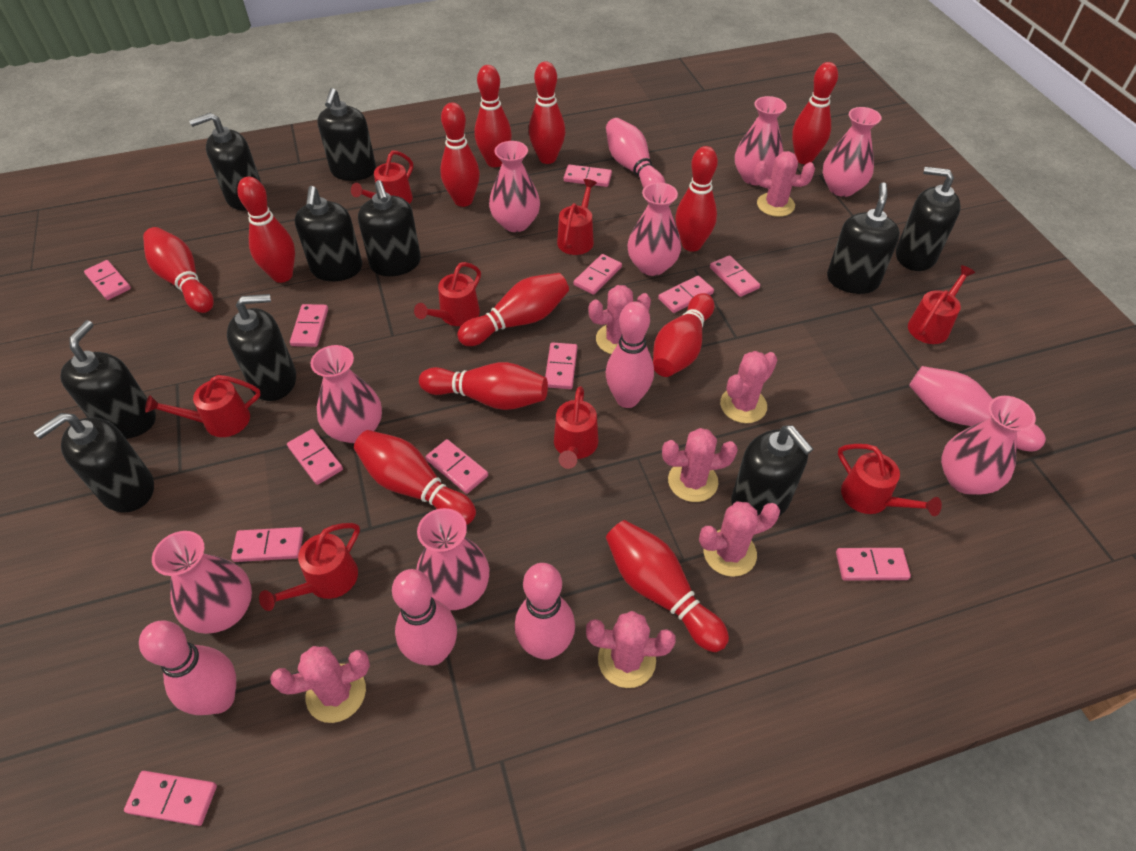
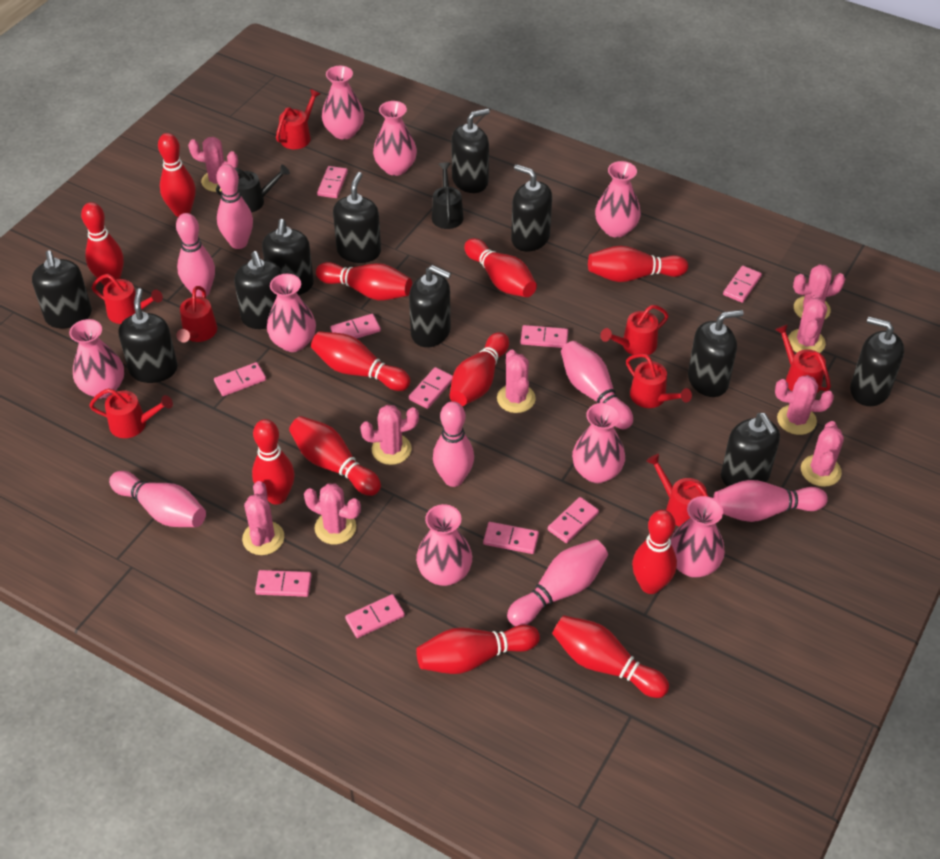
black soap dispenser: [34,413,154,513] [60,320,156,439] [189,113,262,210] [227,294,296,401] [295,186,362,281] [317,88,376,181] [358,180,421,276] [731,425,813,516] [827,182,900,294] [896,167,961,271] = 10 -> [32,250,92,329] [118,288,178,383] [234,251,282,329] [262,219,314,295] [333,172,381,263] [409,265,451,347] [451,108,490,193] [511,164,552,252] [688,310,744,397] [721,413,780,487] [850,317,904,406] = 11
black watering can: none = 0 -> [216,164,290,213] [432,163,464,229] = 2
pink bowling pin: [139,621,236,715] [392,569,457,666] [515,563,575,660] [606,118,665,188] [606,302,654,408] [909,366,1046,451] = 6 -> [109,471,206,527] [176,213,215,297] [217,164,253,249] [433,401,474,487] [507,539,608,626] [561,341,633,429] [713,480,828,522] = 7
pink cactus: [270,646,370,723] [586,611,676,688] [589,285,651,354] [662,428,738,502] [699,502,780,577] [720,351,777,423] [754,151,815,217] = 7 -> [188,137,238,192] [242,481,284,555] [304,484,361,544] [360,405,419,465] [497,350,536,413] [775,375,834,435] [788,294,827,353] [793,264,845,320] [801,421,844,487] = 9
pink domino: [84,260,131,300] [124,771,217,826] [231,527,304,562] [287,429,343,485] [290,304,328,347] [425,439,488,494] [545,342,577,389] [564,164,612,187] [574,254,622,295] [658,275,714,313] [710,255,760,297] [836,548,911,581] = 12 -> [214,362,266,396] [255,570,312,597] [317,166,348,198] [330,314,381,339] [345,594,405,638] [409,367,453,409] [483,522,539,554] [521,325,568,348] [548,497,599,543] [723,266,762,303] = 10

